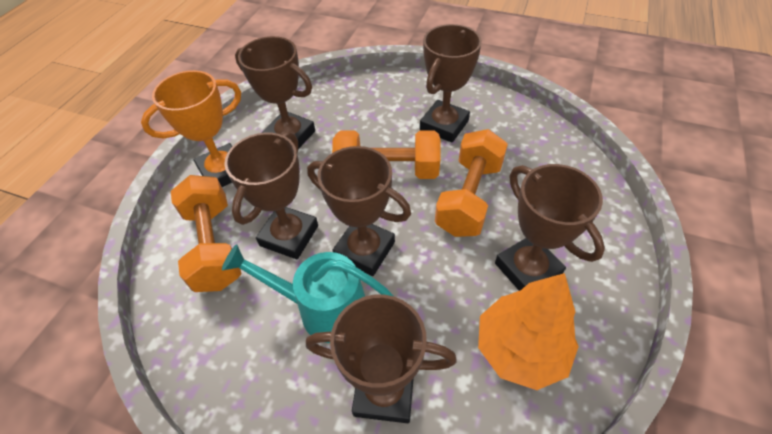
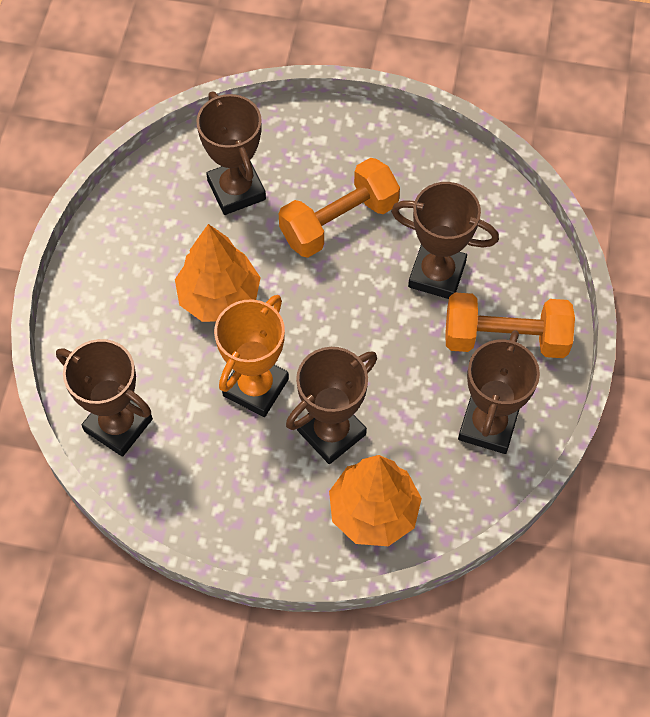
brown trophy: [224,131,318,259] [235,36,315,149] [306,294,457,423] [307,146,411,276] [420,24,482,143] [495,164,605,291] = 6 -> [56,339,153,456] [197,92,266,215] [286,347,377,464] [391,182,499,299] [458,330,540,454] = 5
orange dumbbell: [171,175,241,292] [332,130,440,179] [435,129,508,237] = 3 -> [279,158,400,258] [445,293,575,358] = 2
orange tree: [478,273,579,390] = 1 -> [175,224,261,322] [329,455,422,546] = 2
turquoise watering can: [222,244,393,343] = 1 -> none = 0

